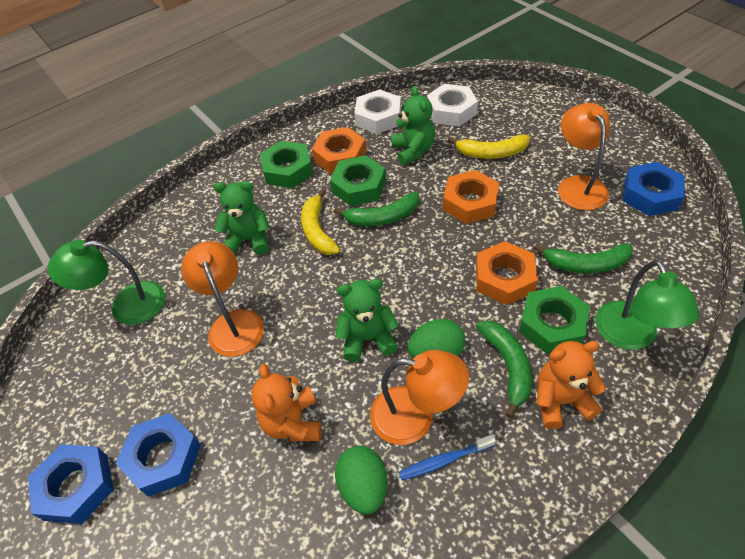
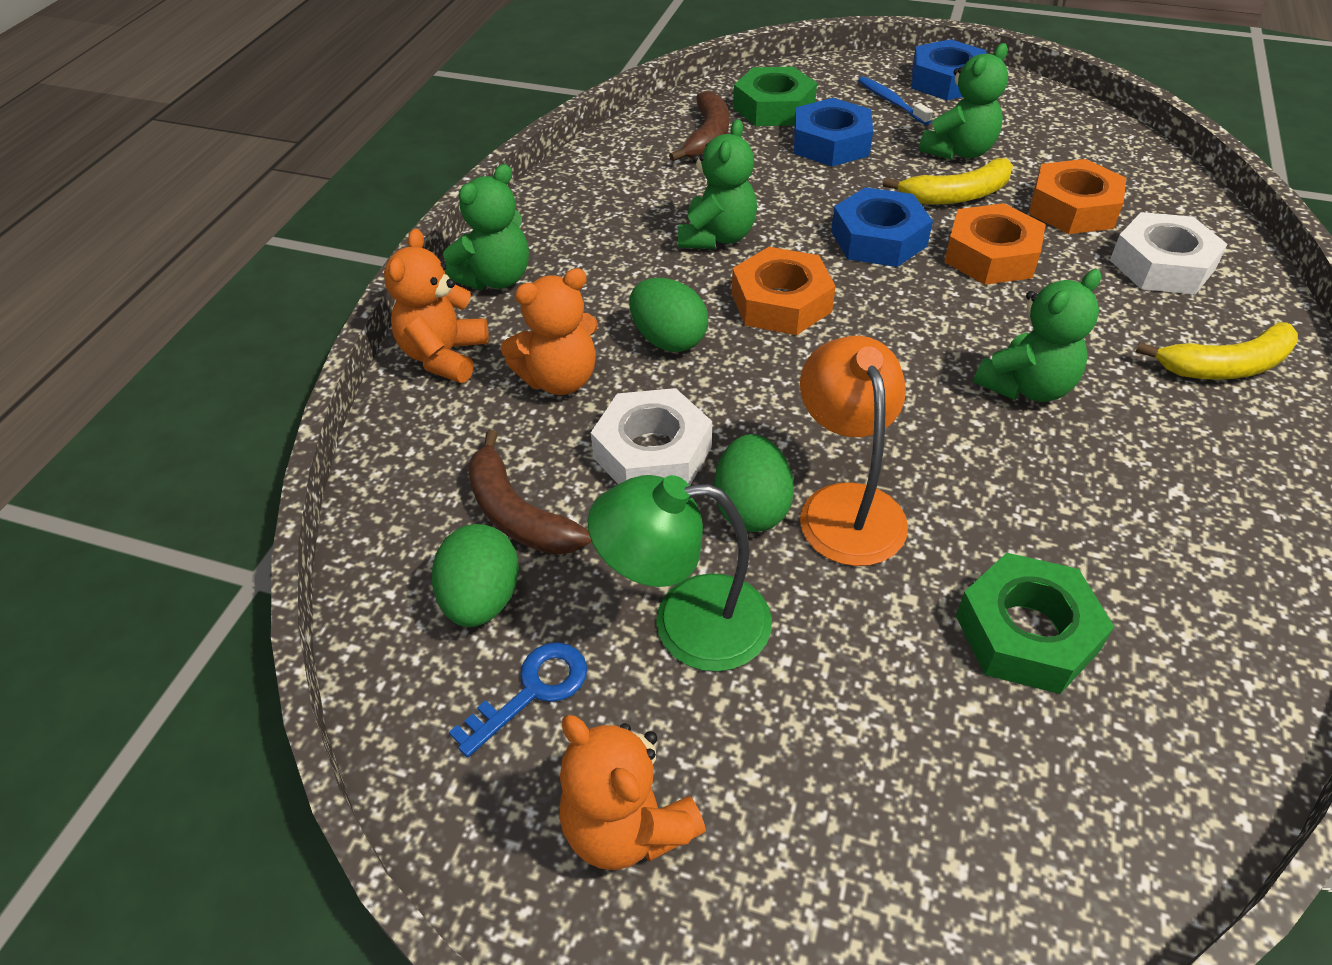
blue key: none = 0 -> [449,642,587,757] = 1
brown banana: none = 0 -> [468,430,592,555] [669,91,729,161] = 2
green banana: [334,192,419,226] [476,321,532,418] [534,243,633,273] = 3 -> none = 0
green egg: [335,446,387,514] [408,319,465,358] = 2 -> [432,524,519,627] [629,278,708,352] [714,434,794,532] = 3
green lamp: [48,239,165,325] [596,260,699,350] = 2 -> [588,475,772,672] = 1
green nut: [260,141,313,188] [330,155,386,206] [519,286,590,354] = 3 -> [733,67,817,126] [956,553,1114,694] = 2
green teddy bear: [214,181,270,255] [335,279,399,362] [391,86,435,165] = 3 -> [443,164,529,290] [678,119,757,249] [919,43,1008,160] [974,269,1101,402] = 4
orange lamp: [181,241,264,357] [370,350,469,445] [558,103,610,210] = 3 -> [800,336,908,566] = 1
orange teddy bear: [251,364,322,441] [536,341,606,429] = 2 -> [384,229,489,383] [500,268,598,395] [559,715,706,870] = 3

